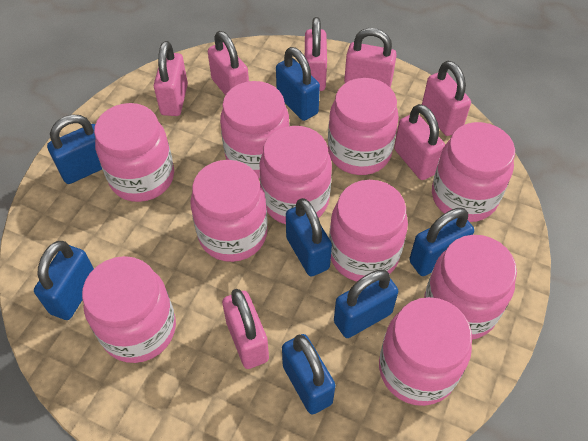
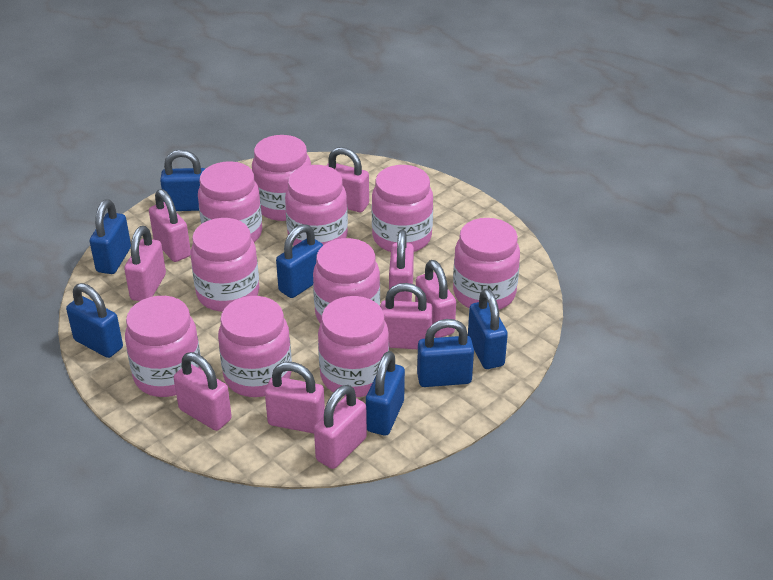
pink padlock: [154,41,188,116] [208,31,249,96] [222,289,269,369] [305,17,327,91] [344,28,397,87] [394,104,445,180] [422,61,471,136] = 7 -> [124,226,166,301] [149,189,191,262] [174,352,232,431] [265,362,325,434] [314,385,367,469] [326,147,369,212] [380,283,433,349] [389,230,414,302] [415,260,456,338] = 9

